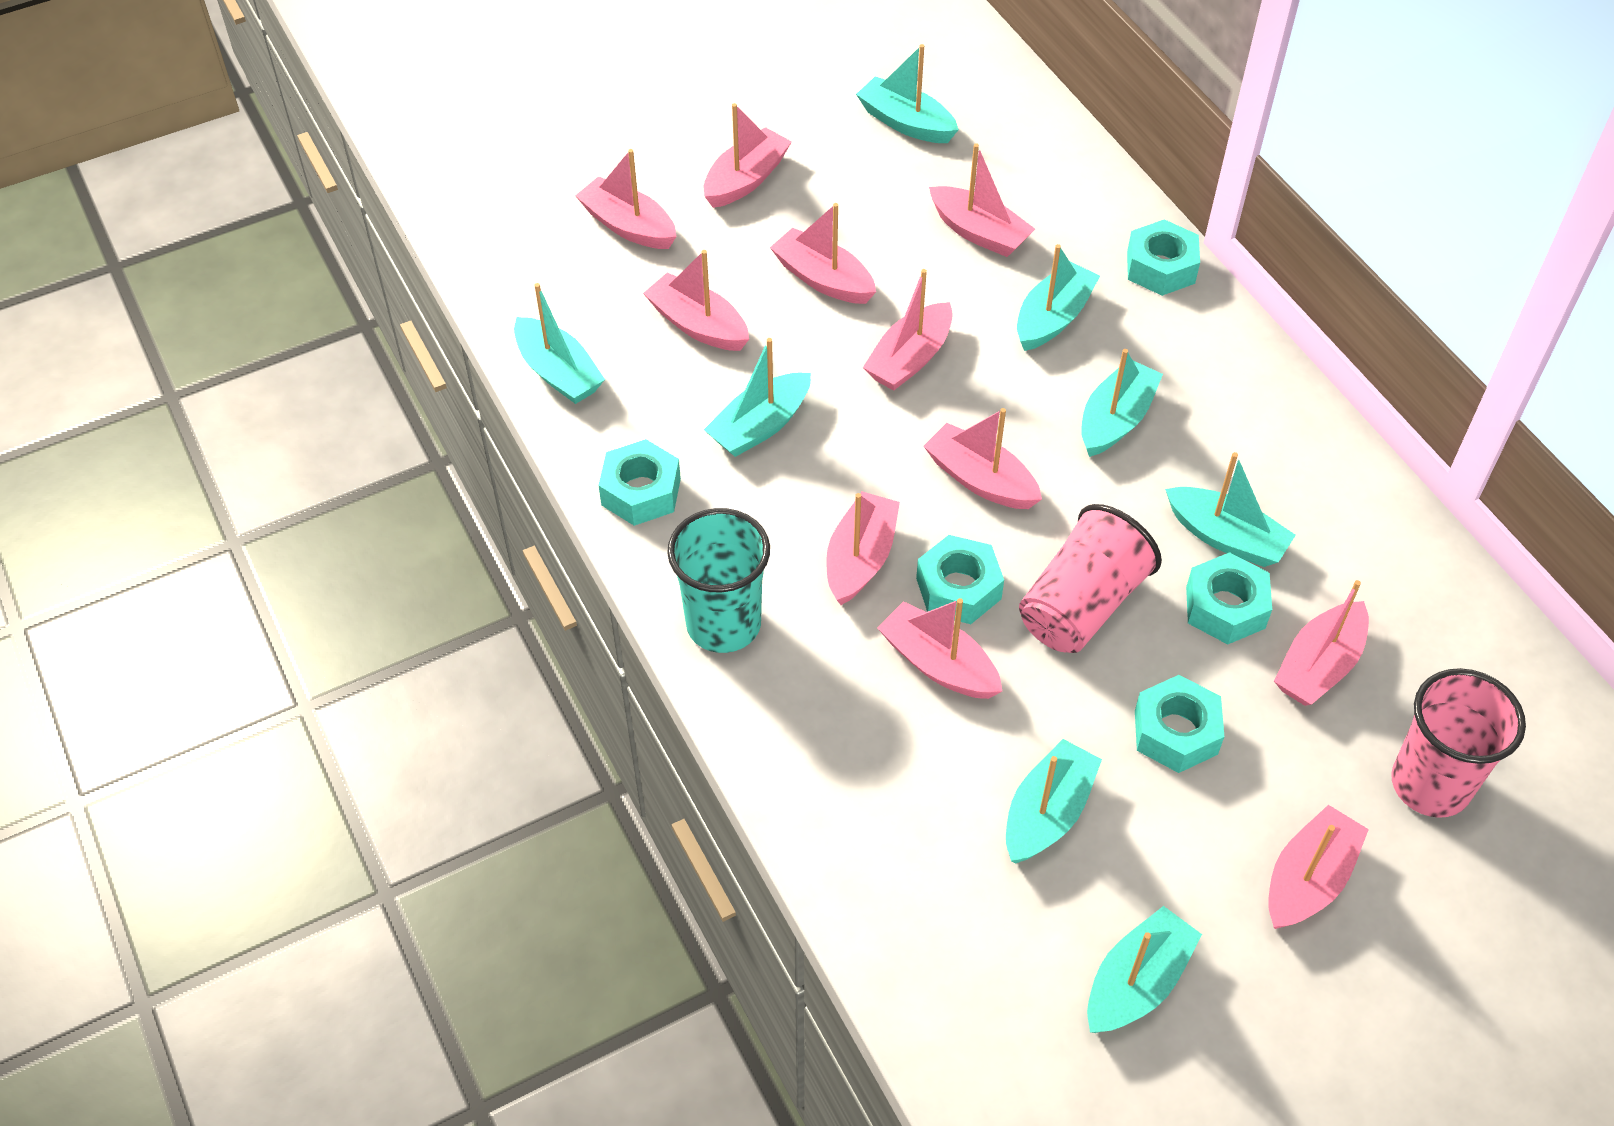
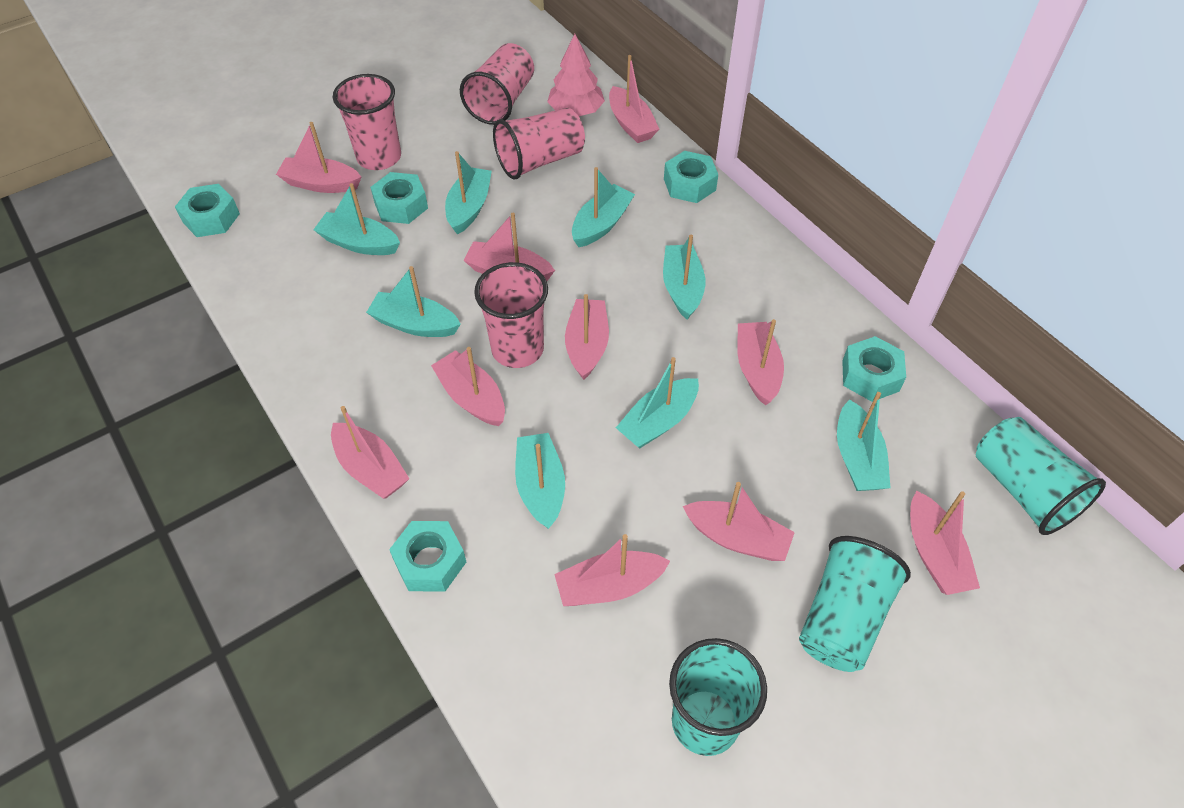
pink boat: [575,149,676,249] [643,250,749,351] [704,103,792,208] [770,203,876,304] [826,491,900,605] [863,269,953,391] [877,598,1002,699] [923,408,1042,509] [929,143,1035,257] [1268,805,1369,929] [1274,580,1369,706] = 11 -> [276,122,361,193] [331,406,410,499] [431,347,505,426] [463,213,555,281] [554,534,670,606] [565,294,609,380] [609,55,659,143] [683,482,795,561] [737,319,784,405] [910,491,980,595] = 10
pink cup: [1019,504,1162,653] [1391,668,1526,818] = 2 -> [333,74,401,170] [460,43,534,125] [474,262,548,368] [493,108,585,179] = 4
pink tree: none = 0 -> [547,34,605,116] = 1
turquoise cup: [667,508,770,653] = 1 -> [669,638,767,756] [799,536,911,672] [976,417,1106,535] = 3

